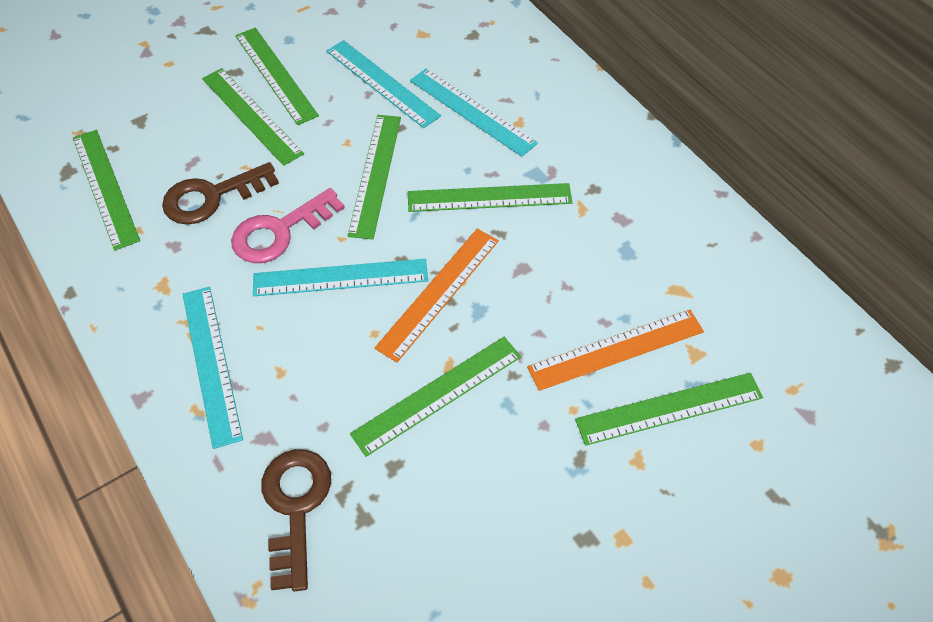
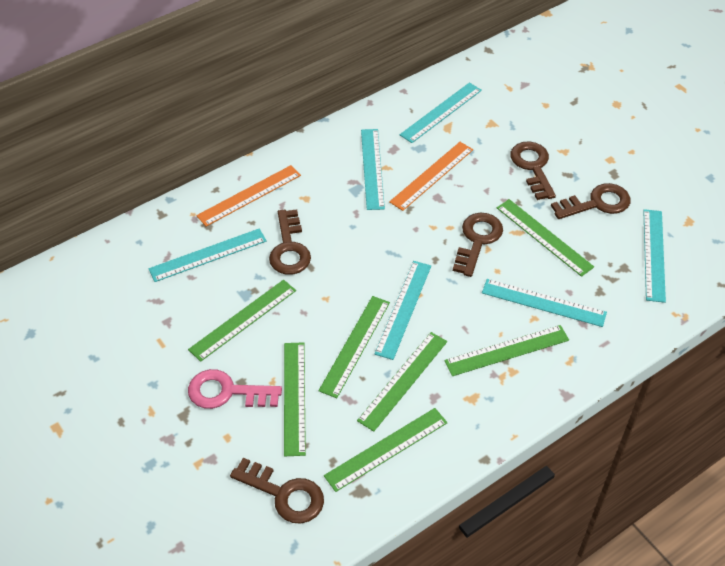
brown key: [162,162,279,225] [261,449,331,591] = 2 -> [230,458,324,524] [269,209,311,275] [453,213,503,277] [510,142,556,200] [551,183,631,219] = 5
turquoise ruler: [182,287,243,449] [253,259,428,296] [327,40,441,128] [410,69,538,157] = 4 -> [148,228,267,282] [361,129,385,210] [374,261,431,360] [400,82,482,143] [482,279,607,327] [643,209,666,303] = 6

